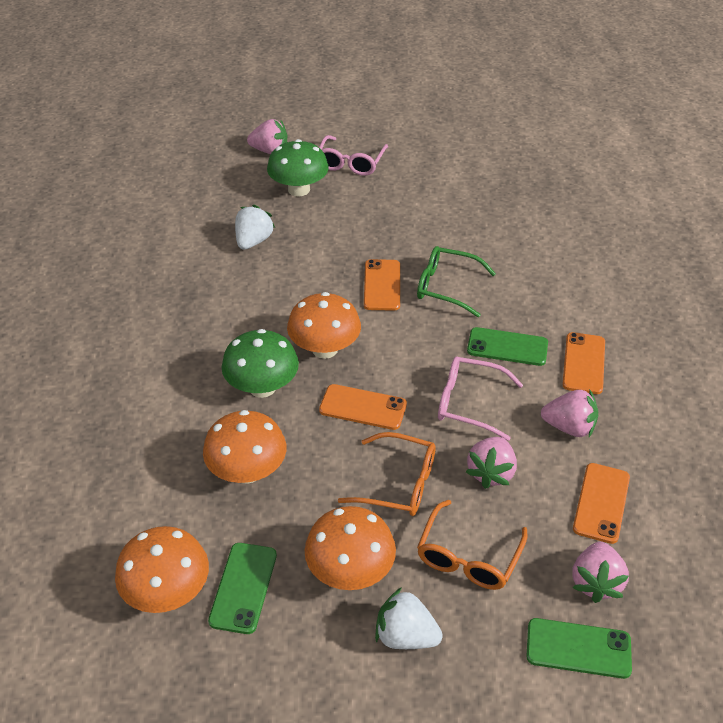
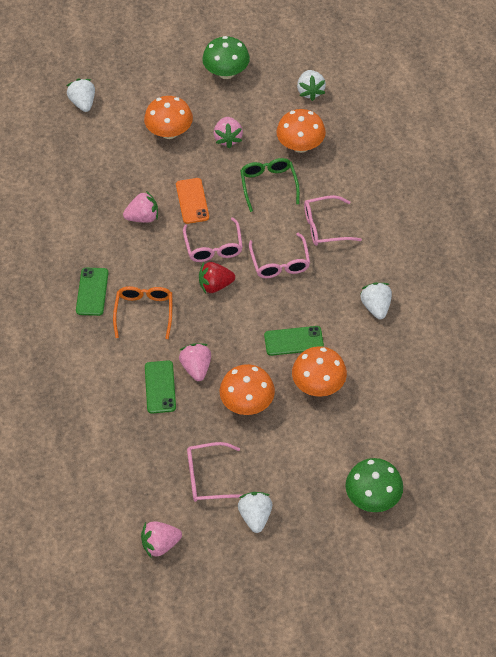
orange glasses: [338,432,436,516] [417,500,528,590] = 2 -> [113,286,172,339] = 1
orange phone: [319,384,407,430] [364,259,400,311] [562,332,605,394] [573,463,630,544] = 4 -> [176,178,209,224] = 1
pink glasses: [319,135,388,176] [438,357,523,441] = 2 -> [183,217,243,262] [187,442,242,502] [249,233,310,278] [304,195,362,246] = 4
red strawberry: none = 0 -> [199,262,235,294] = 1
white strawberry: [235,205,275,250] [375,587,443,649] = 2 -> [67,79,95,112] [238,492,272,533] [297,70,326,101] [360,283,392,319] = 4

